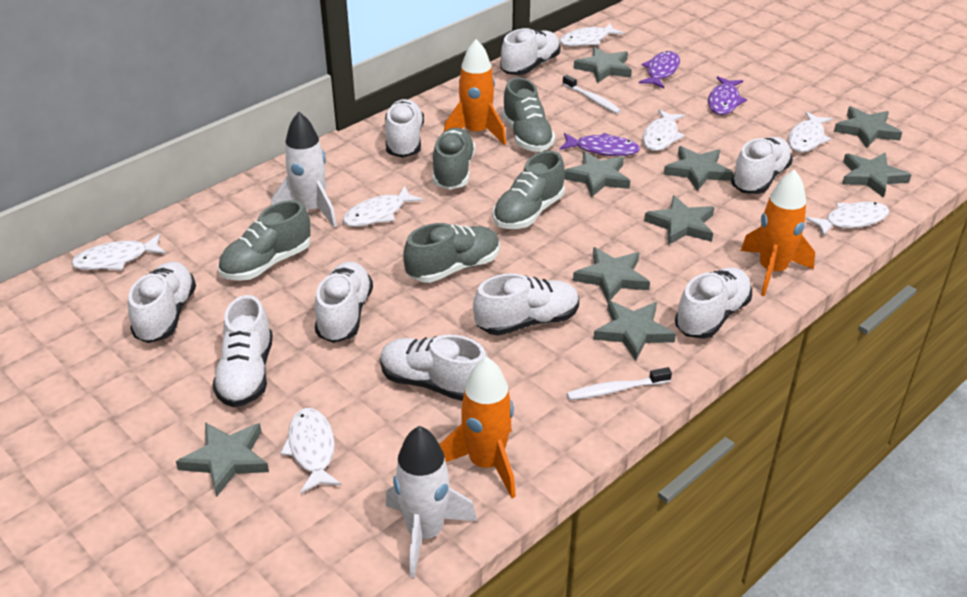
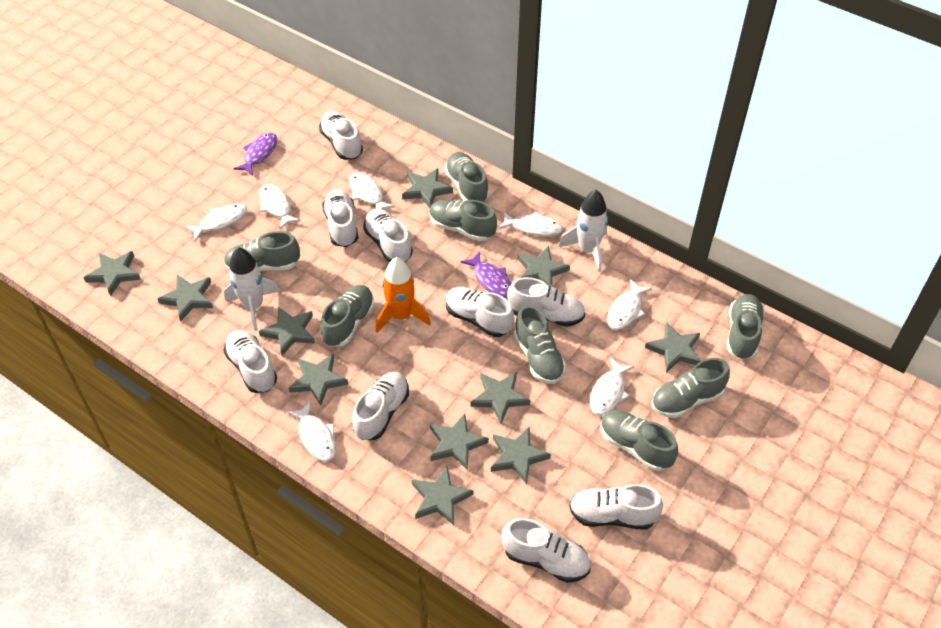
grey shoe: [218,200,310,281] [403,223,500,283] [433,128,475,190] [493,151,565,229] [502,77,555,152] = 5 -> [224,231,300,271] [320,285,374,347] [429,200,497,241] [444,152,489,202] [514,305,566,384] [601,410,678,471] [651,358,730,418] [727,294,765,359] = 8
grey star: [176,422,269,497] [564,151,630,197] [573,247,650,303] [574,47,632,83] [593,301,676,361] [644,195,714,245] [664,146,733,191] [834,106,902,148] [842,153,911,198] = 9 -> [83,251,141,296] [157,275,213,321] [259,307,315,356] [289,354,348,406] [402,168,453,208] [412,466,474,525] [430,414,489,470] [470,372,530,424] [491,427,551,484] [517,246,570,286] [645,322,701,373] = 11
orange rocket: [439,357,516,498] [444,39,506,145] [741,169,815,296] = 3 -> [375,257,431,333] = 1
purple fish: [560,133,640,156] [639,51,680,88] [708,76,747,115] = 3 -> [233,133,277,176] [461,251,511,298] = 2
white toothbrush: [562,75,621,114] [567,367,672,400] = 2 -> none = 0

